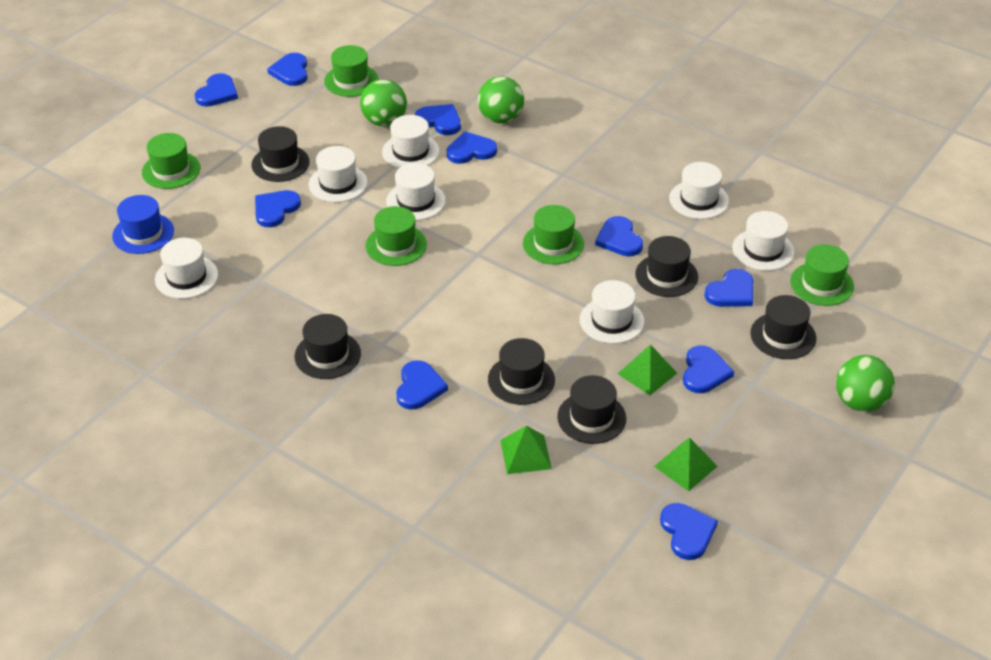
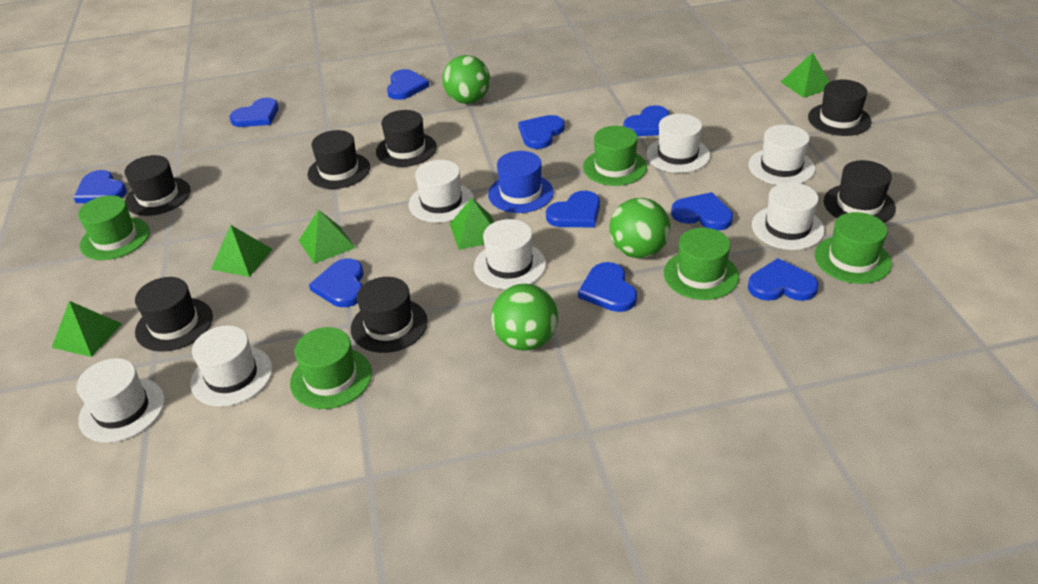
black hat: [251,126,310,182] [295,314,361,379] [488,338,555,405] [557,375,626,444] [635,236,698,297] [750,295,816,359] = 6 -> [124,155,191,216] [135,277,213,352] [308,130,370,189] [351,277,428,353] [376,110,437,167] [808,80,872,136] [824,160,896,223] = 7
green pyramid: [500,425,552,474] [618,344,677,395] [654,438,718,491] = 3 -> [51,301,122,357] [211,225,272,277] [299,210,355,264] [450,198,494,250] [781,52,830,98] = 5

